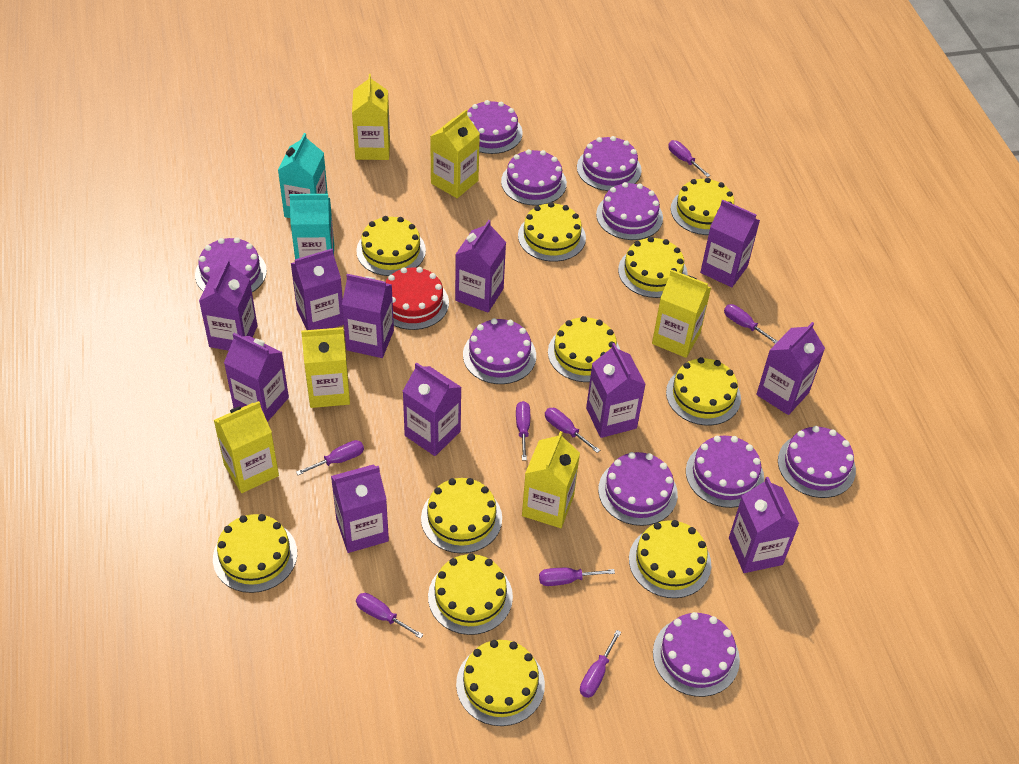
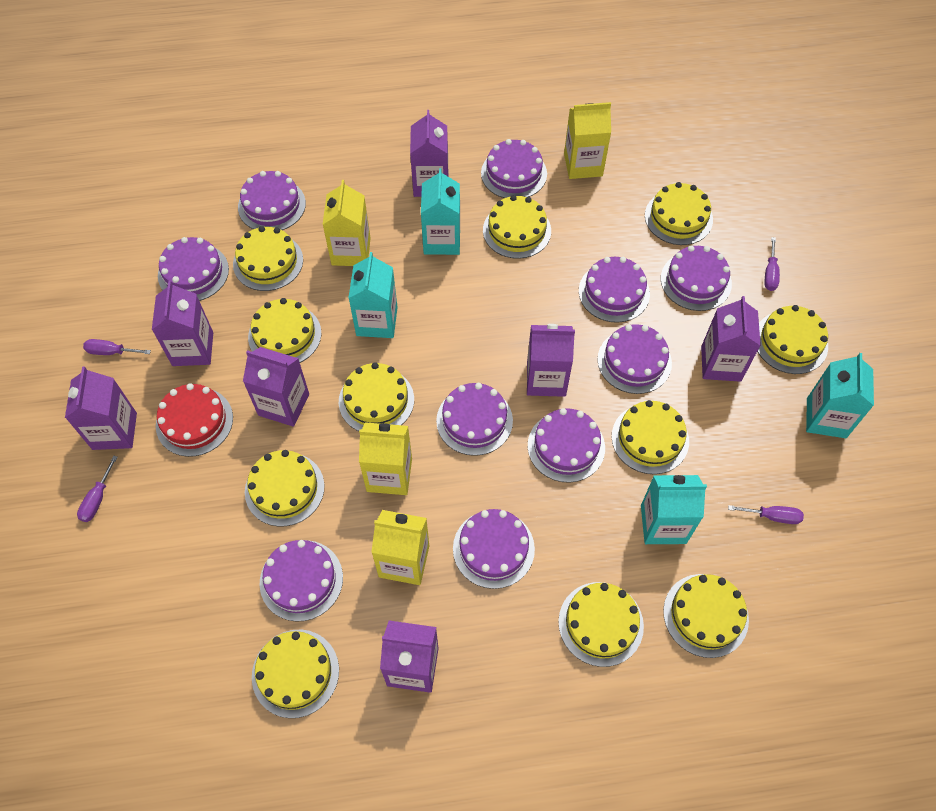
purple carton: [199,260,258,351] [224,333,289,422] [291,249,344,330] [331,464,389,553] [342,274,394,358] [403,362,462,456] [455,220,506,313] [586,343,646,438] [700,200,760,287] [729,477,799,573] [756,322,825,415] = 11 -> [65,366,137,450] [152,281,213,366] [243,347,309,427] [380,621,439,693] [410,110,448,197] [527,324,575,397] [701,296,761,382] = 7
purple screwdriver: [296,440,364,475] [356,593,424,639] [516,401,530,460] [539,568,615,586] [545,408,600,453] [580,630,621,698] [668,140,710,177] [724,304,778,344] = 8 -> [77,455,118,522] [83,339,151,355] [728,505,804,524] [764,237,780,291] = 4
turquoise carton: [278,133,328,218] [289,194,334,259] = 2 -> [349,252,398,338] [421,168,460,255] [641,475,707,544] [806,353,874,438] = 4
yellow carton: [214,401,279,493] [301,327,350,408] [352,74,390,160] [430,110,480,198] [522,431,580,528] [652,269,711,358] = 6 -> [323,180,371,266] [359,422,412,495] [371,510,429,585] [564,102,611,179] = 4

